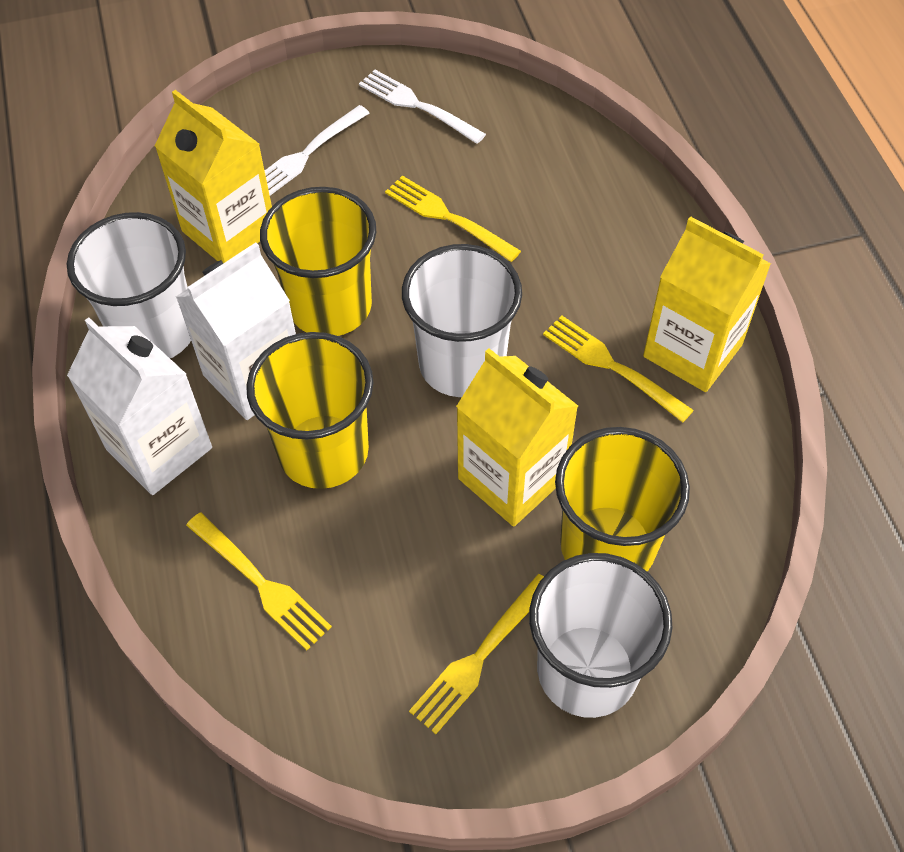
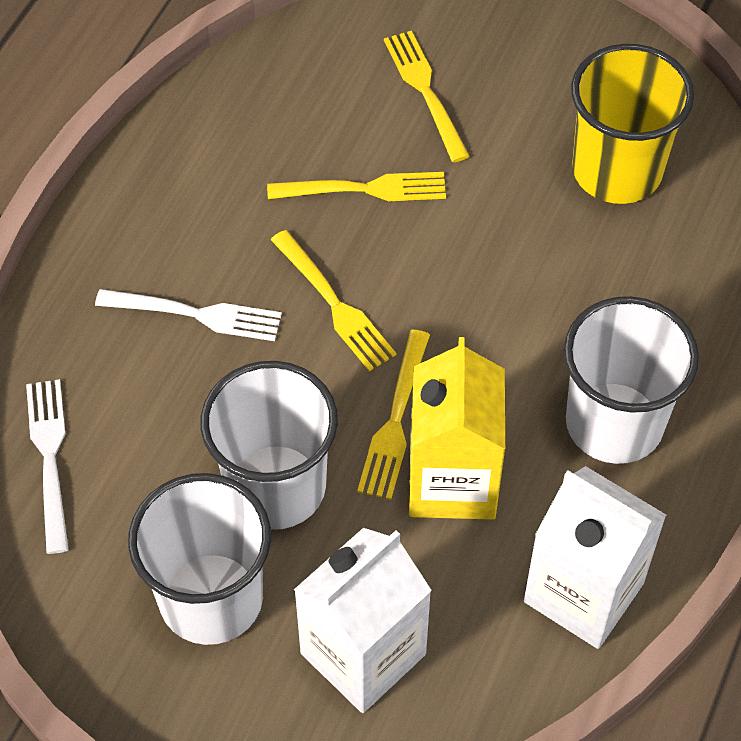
yellow carton: [155,90,272,263] [456,348,578,527] [643,216,771,392] = 3 -> [409,337,505,520] = 1
yellow cup: [246,332,373,489] [260,187,376,336] [555,427,690,572] = 3 -> [571,44,694,204] = 1

